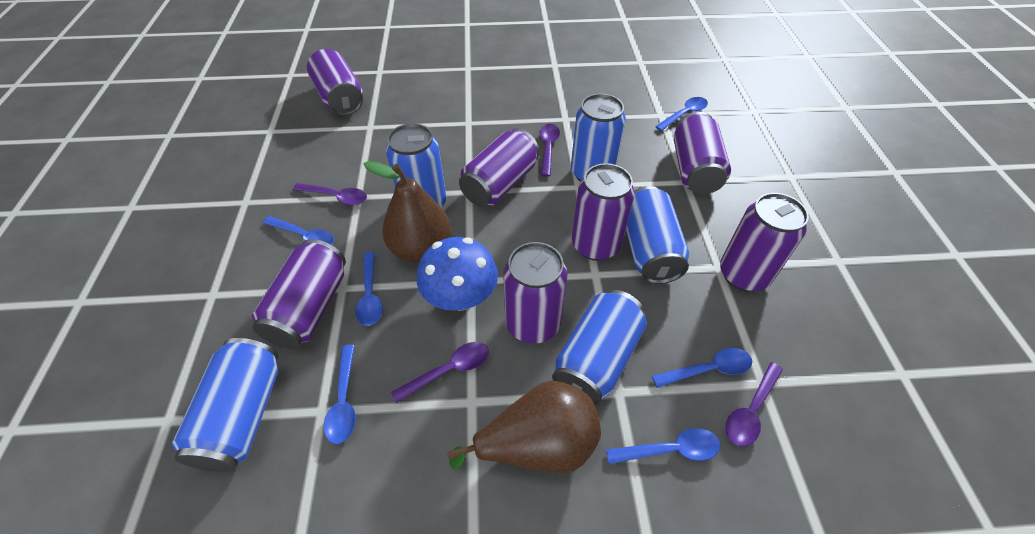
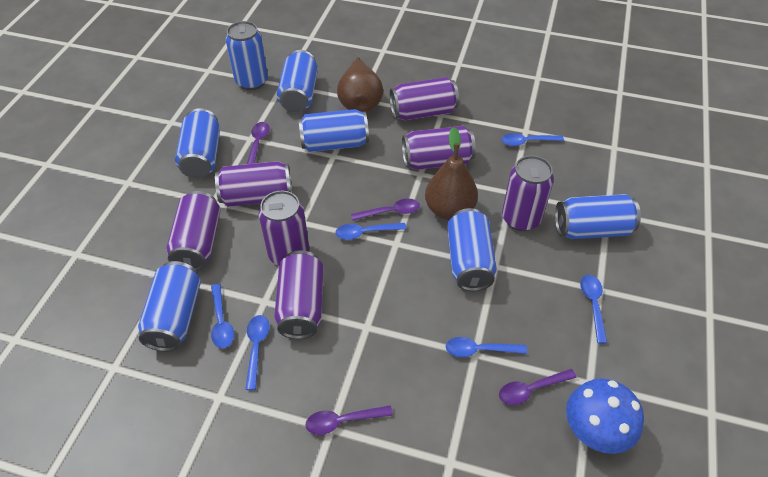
blue can: [172,338,278,472] [386,123,446,208] [552,290,647,406] [571,94,626,181] [626,186,689,284] = 5 -> [138,261,201,352] [175,108,220,178] [226,21,268,90] [277,50,318,112] [298,109,369,152] [447,208,497,291] [555,194,641,239] = 7

